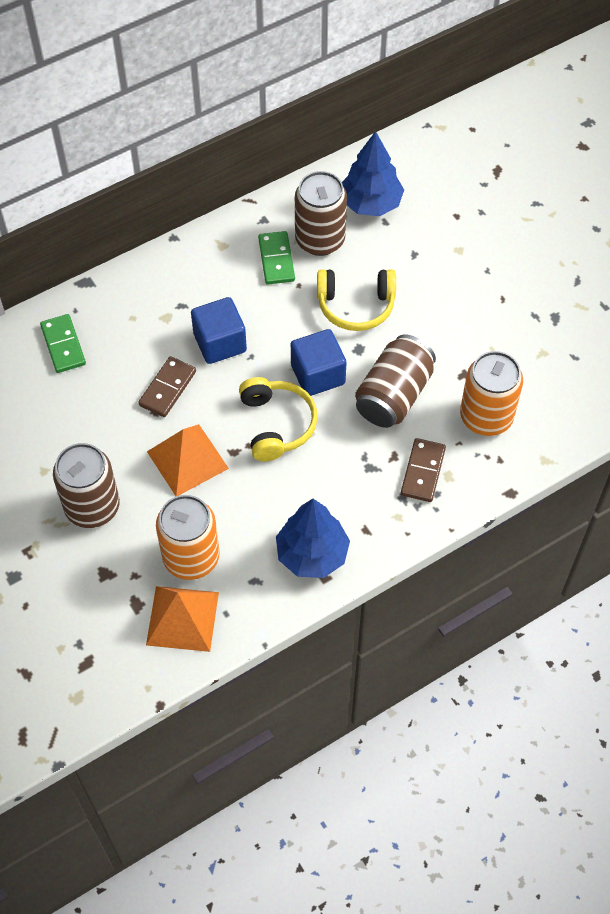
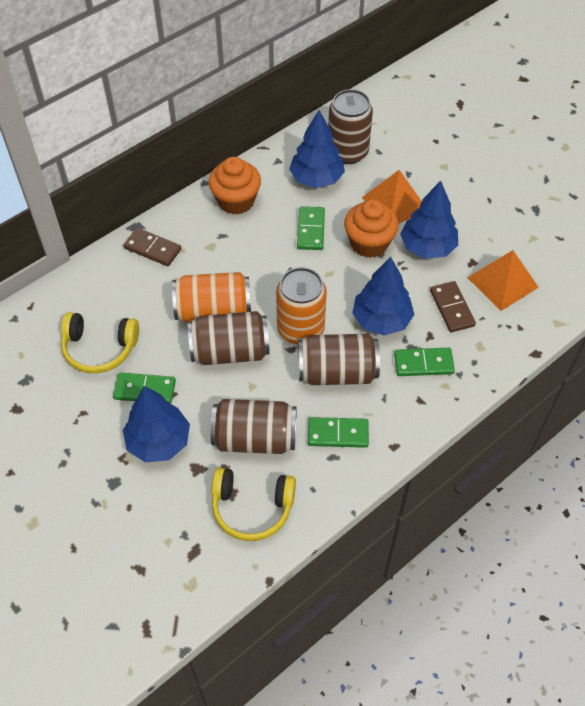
blue cube: [191,297,247,364] [291,329,347,396] = 2 -> none = 0
blue tree: [276,499,350,578] [342,131,404,216] = 2 -> [123,386,190,463] [289,110,345,188] [352,257,414,335] [400,181,458,259] = 4
brown can: [53,443,120,528] [295,171,347,256] [355,335,436,428] = 3 -> [188,311,270,365] [210,399,297,454] [298,334,380,385] [328,89,373,164] = 4
green domino: [40,314,86,373] [258,231,295,284] = 2 -> [113,372,176,404] [297,206,325,250] [308,417,369,448] [394,348,455,376] = 4
orange cupcake: none = 0 -> [208,157,261,215] [344,199,399,258] = 2

